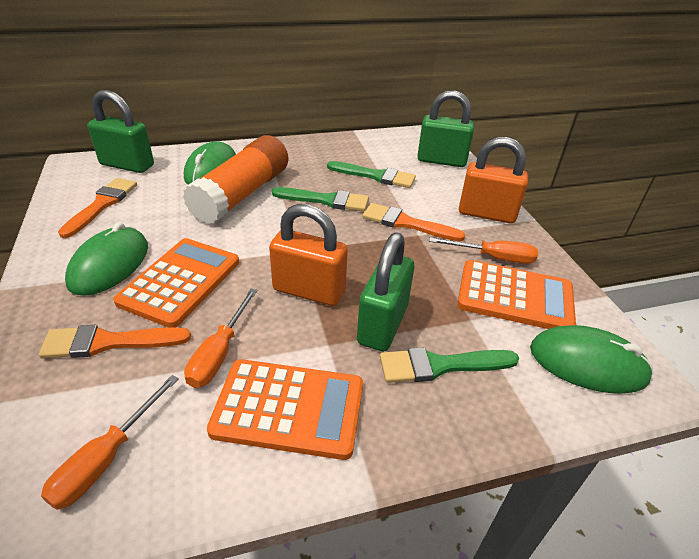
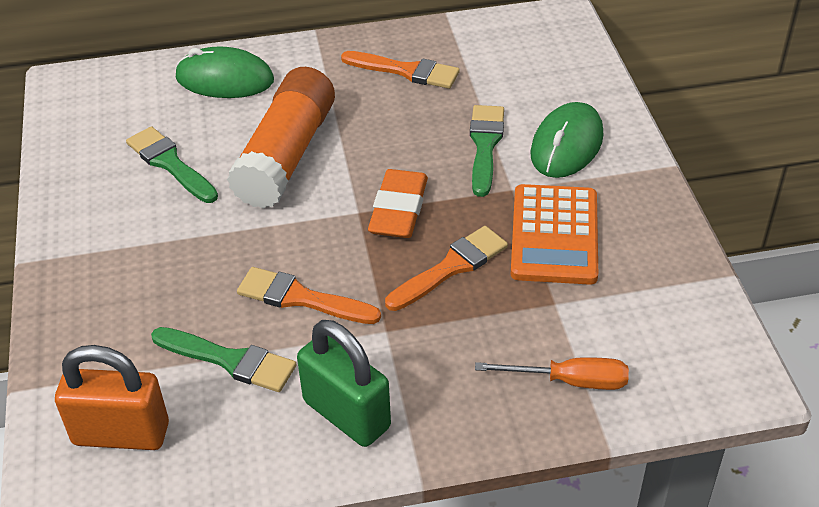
green mouse: [65,222,148,296] [184,142,236,185] [530,325,653,394] = 3 -> [175,46,274,98] [530,102,604,178] = 2
green padlock: [87,90,154,173] [357,233,414,351] [417,90,474,167] = 3 -> [297,320,391,447] = 1
orange calculator: [113,238,239,328] [207,359,363,460] [457,260,576,329] = 3 -> [511,184,598,285] = 1
orange eraser: none = 0 -> [368,169,428,238] = 1
orange padlock: [269,204,348,306] [459,137,528,223] = 2 -> [55,345,169,450] = 1
orange screwdriver: [41,375,179,510] [184,289,258,388] [429,237,538,264] = 3 -> [475,357,629,390] = 1

